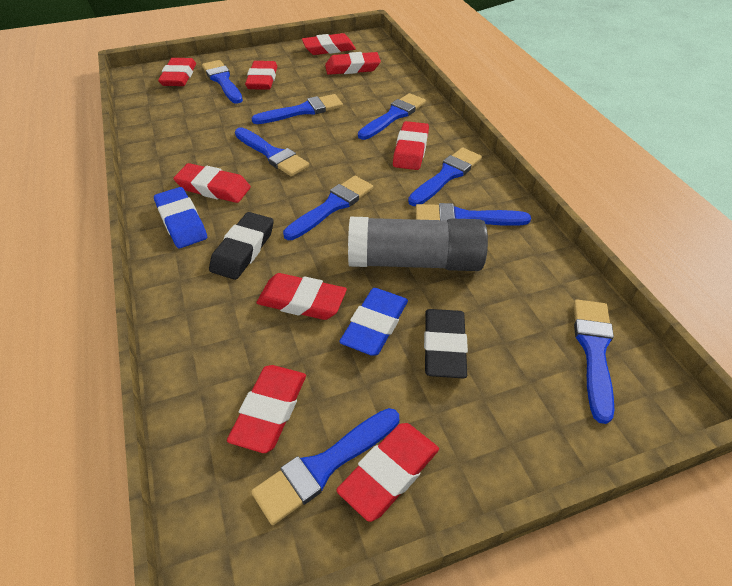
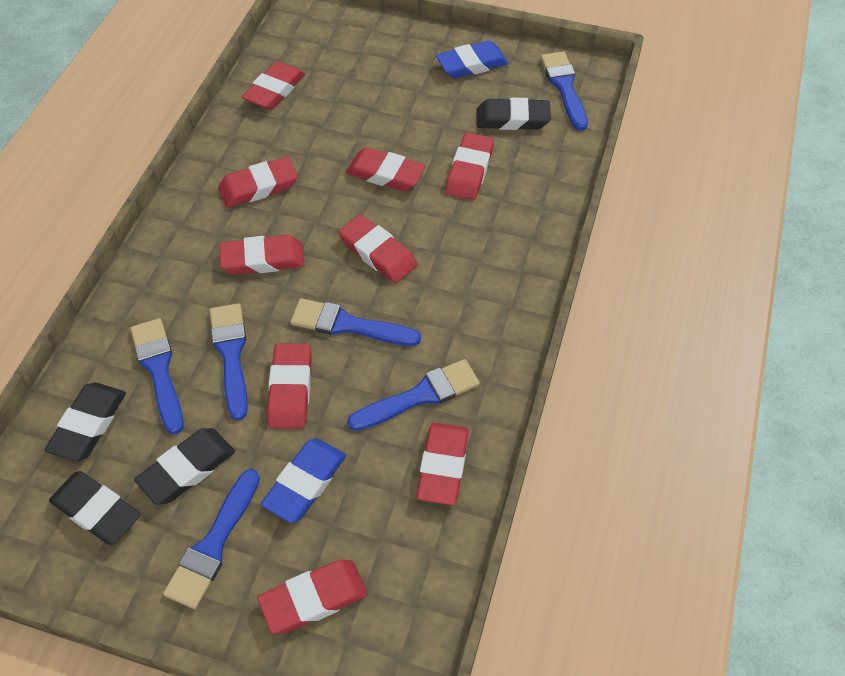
black eraser: [209,212,274,280] [424,309,468,378] = 2 -> [45,383,126,461] [49,471,140,545] [134,428,235,505] [477,98,551,130] = 4
blue brush: [202,60,243,104] [235,127,309,177] [251,408,399,525] [252,94,343,124] [283,176,373,240] [358,93,426,140] [408,148,482,206] [416,203,531,226] [573,299,614,424] = 9 -> [130,318,184,435] [163,469,260,609] [210,303,248,421] [290,298,421,346] [347,359,480,431] [541,52,588,131] = 6
grey glue stick: [348,217,488,271] = 1 -> none = 0

